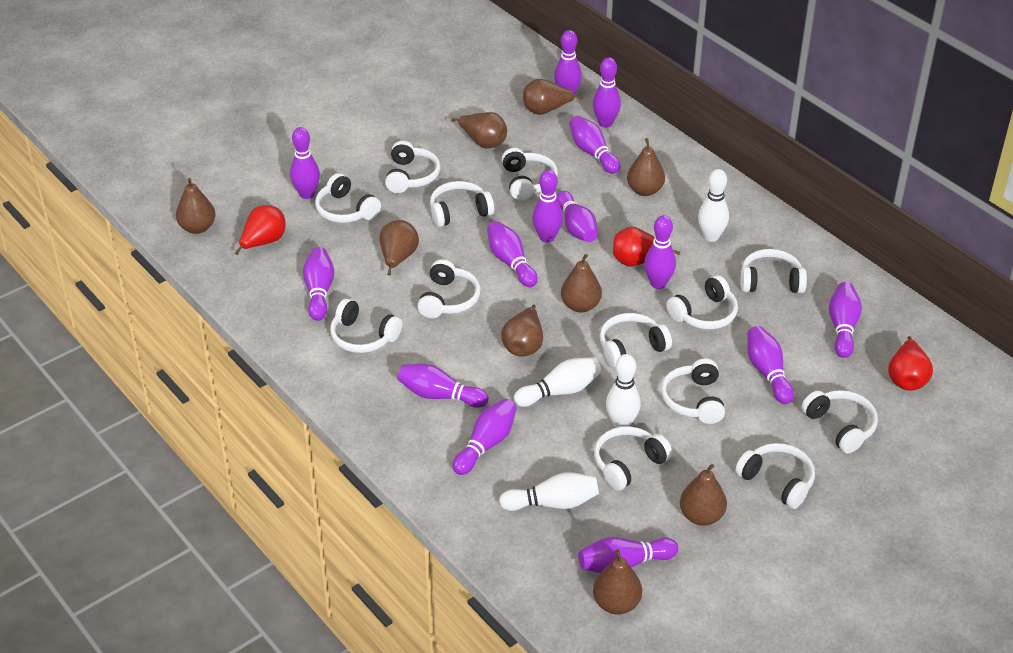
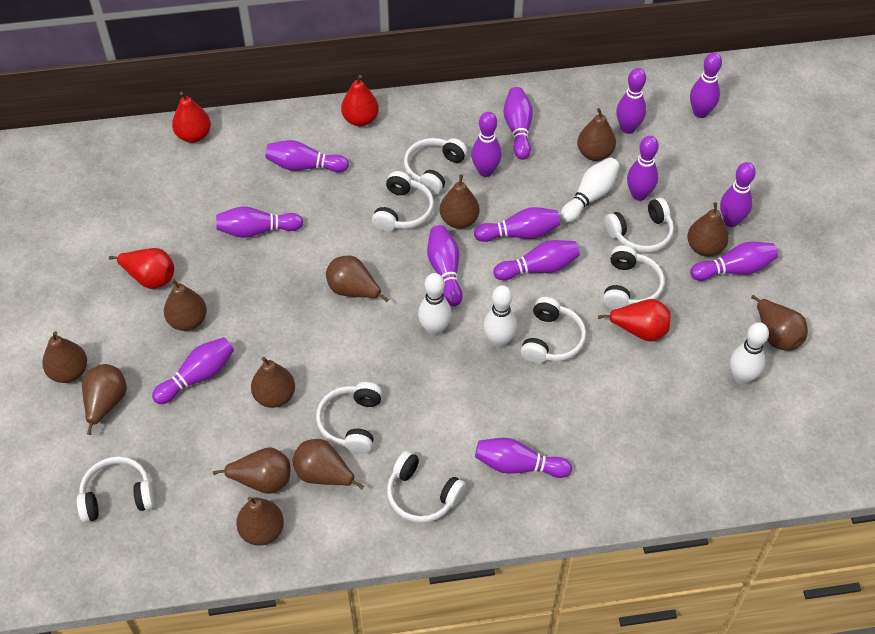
brown pear: [176,178,215,234] [379,220,419,275] [451,112,507,149] [501,305,543,357] [523,79,584,115] [561,254,602,312] [593,549,642,614] [627,138,665,196] [680,464,727,526] = 9 -> [42,331,87,383] [82,364,127,435] [164,279,207,331] [213,447,290,494] [236,497,284,546] [251,357,295,408] [292,439,364,490] [326,256,389,302] [440,174,480,229] [577,108,616,161] [687,202,729,256] [751,295,808,351] = 12
red pear: [235,205,286,255] [613,227,680,267] [888,336,933,391] = 3 -> [109,248,174,289] [172,92,211,143] [341,75,379,126] [598,299,671,342] = 4
white headphones: [315,173,381,223] [330,299,402,353] [385,141,440,193] [417,259,480,318] [430,181,494,227] [502,148,558,200] [594,426,672,491] [600,313,672,367] [661,358,725,424] [666,275,738,330] [735,443,815,509] [740,249,807,293] [802,390,878,454] = 13 -> [77,456,155,523] [316,382,382,454] [372,171,434,232] [387,451,466,523] [404,138,468,195] [520,297,586,363] [603,245,664,310] [605,198,674,253] = 8

